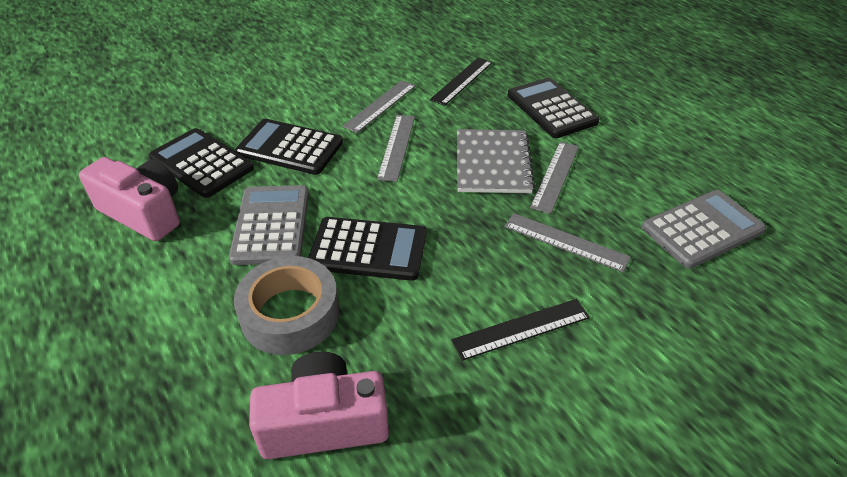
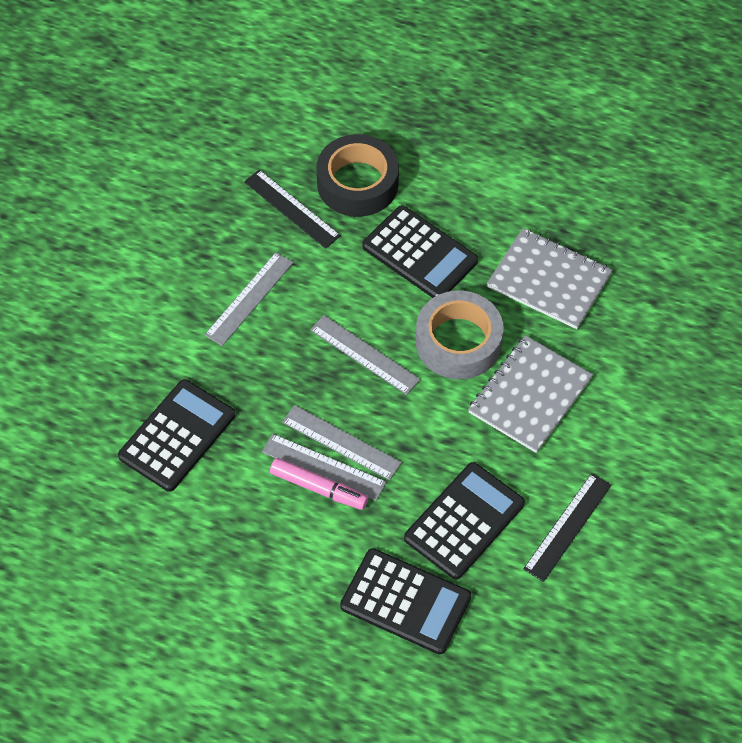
black tape: none = 0 -> [317,134,399,217] = 1
grey calculator: [229,185,309,265] [642,190,766,269] = 2 -> none = 0
grey notebook: [457,129,535,193] = 1 -> [468,335,593,453] [487,228,613,329] = 2
pink camera: [79,157,180,241] [249,352,389,459] = 2 -> none = 0
pink marker: none = 0 -> [270,458,368,510] = 1

